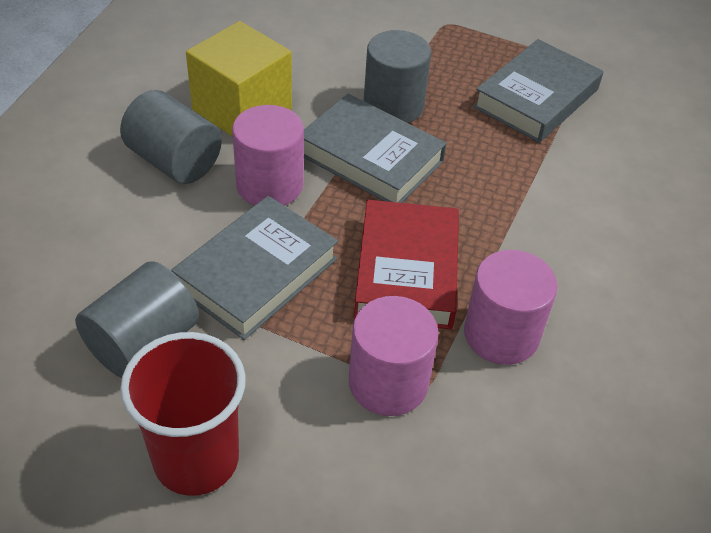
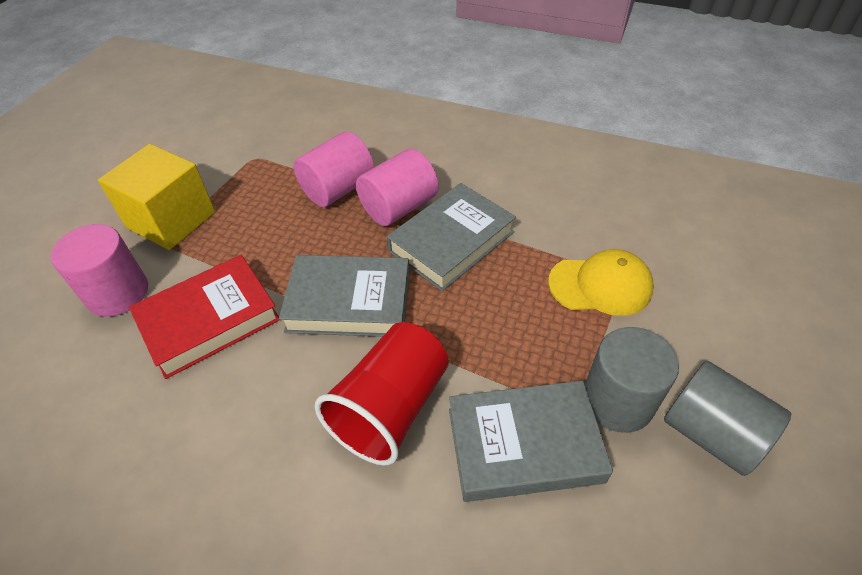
grey cylinder: [75,261,199,378] [120,90,222,184] [364,30,431,123] = 3 -> [585,327,679,433] [664,361,792,476] = 2
yellow cap: none = 0 -> [548,249,654,316] = 1

